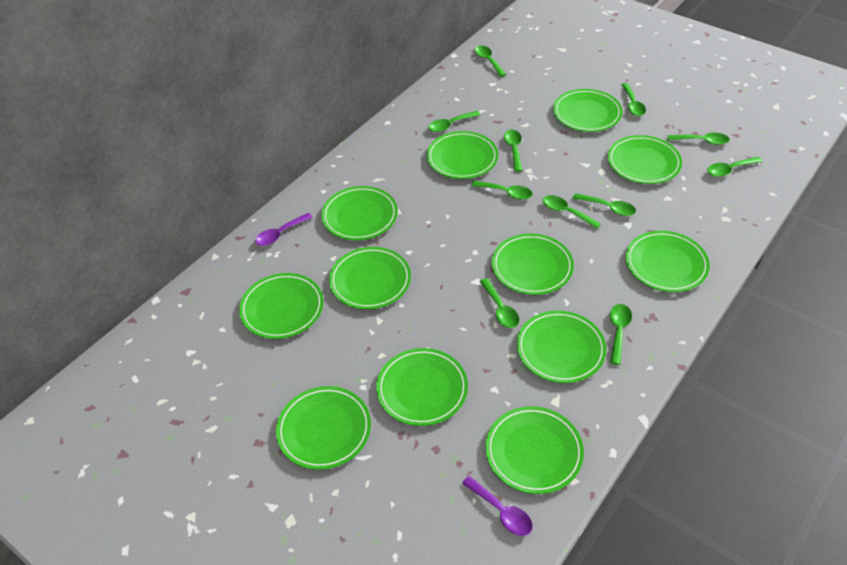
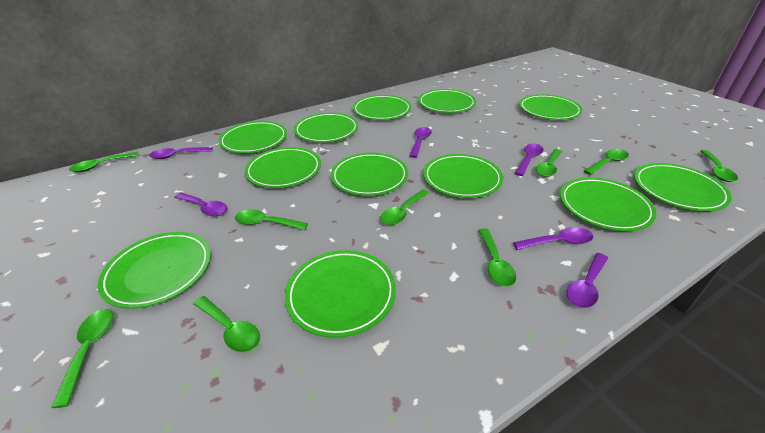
green spoon: [428,111,480,132] [471,181,533,200] [475,45,507,77] [479,278,519,328] [504,130,523,172] [543,195,601,229] [573,193,636,216] [610,304,632,365] [621,83,646,116] [668,132,730,145] [707,157,763,177] = 11 -> [51,309,113,408] [69,152,139,172] [194,296,260,352] [235,209,308,230] [380,189,429,225] [478,228,516,287] [536,149,562,177] [584,149,629,175] [701,150,738,182] = 9
purple spoon: [255,213,313,246] [462,476,533,536] = 2 -> [149,147,213,159] [174,193,228,216] [409,127,432,158] [513,227,593,250] [515,143,543,176] [567,253,608,308] = 6

